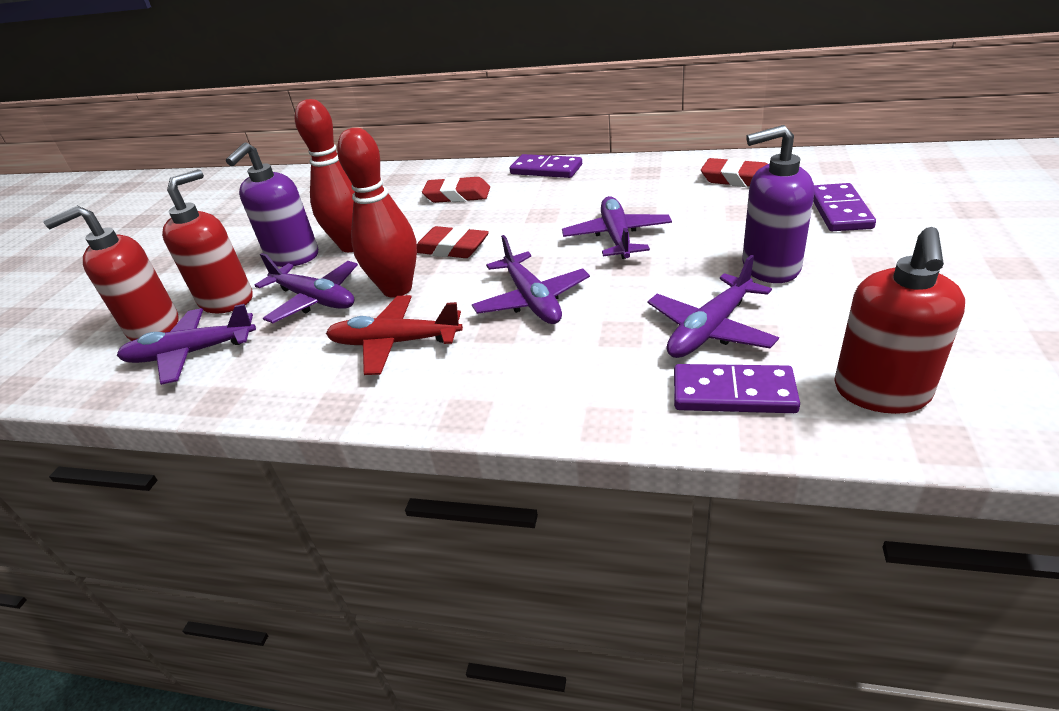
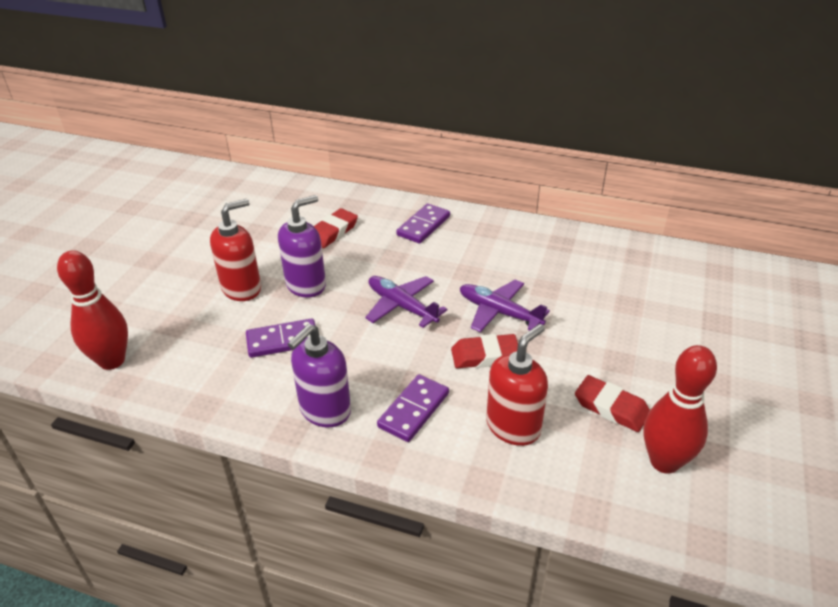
purple plane: [117,304,256,385] [255,253,358,323] [472,235,590,324] [562,196,672,259] [648,255,779,358] = 5 -> [365,276,448,328] [460,280,550,332] = 2
red plane: [326,295,463,375] = 1 -> none = 0
red soap dispenser: [43,206,179,341] [162,169,253,313] [834,227,965,414] = 3 -> [210,199,261,301] [486,324,548,446] = 2

